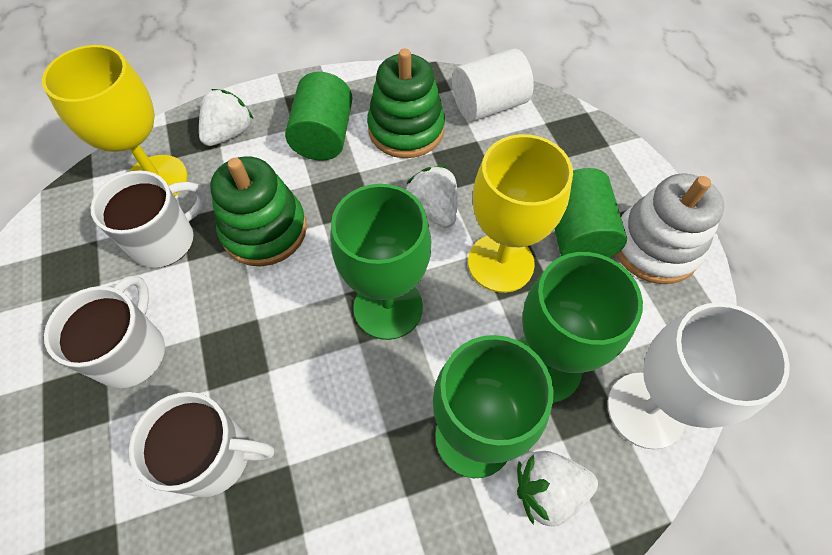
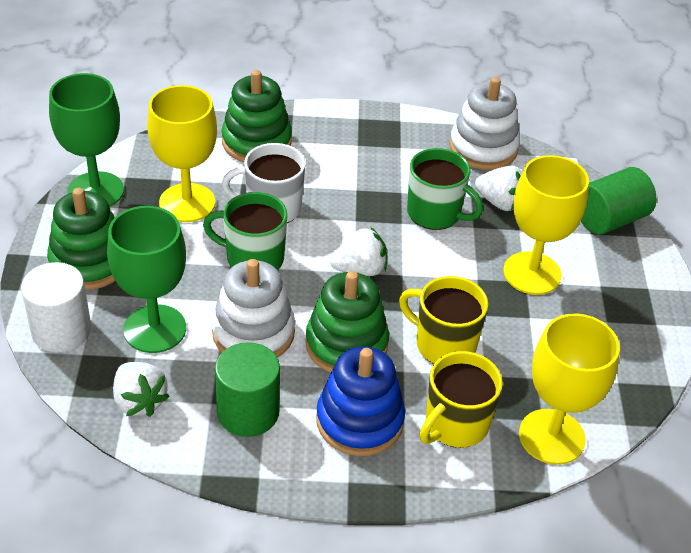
blue stacking toy: none = 0 -> [316,346,405,456] = 1
green goblet: [331,184,431,340] [433,335,554,478] [518,252,643,403] = 3 -> [49,73,124,207] [107,206,186,353] = 2
green mug: none = 0 -> [203,192,288,270] [407,148,483,230] = 2
green stacking toy: [210,156,307,266] [367,49,445,158] = 2 -> [47,188,115,290] [221,70,292,162] [305,271,389,373] = 3
white goblet: [607,303,790,449] = 1 -> none = 0
white mug: [44,275,165,388] [91,170,206,268] [129,392,274,497] = 3 -> [222,143,306,223] = 1
white stacking toy: [616,173,725,284] = 1 -> [212,259,295,358] [449,77,520,170] = 2
yellow goblet: [42,45,188,197] [468,134,573,293] = 2 -> [147,85,217,222] [503,155,589,295] [519,313,620,465] = 3
yellow mug: none = 0 -> [399,276,488,364] [420,351,503,448] = 2

